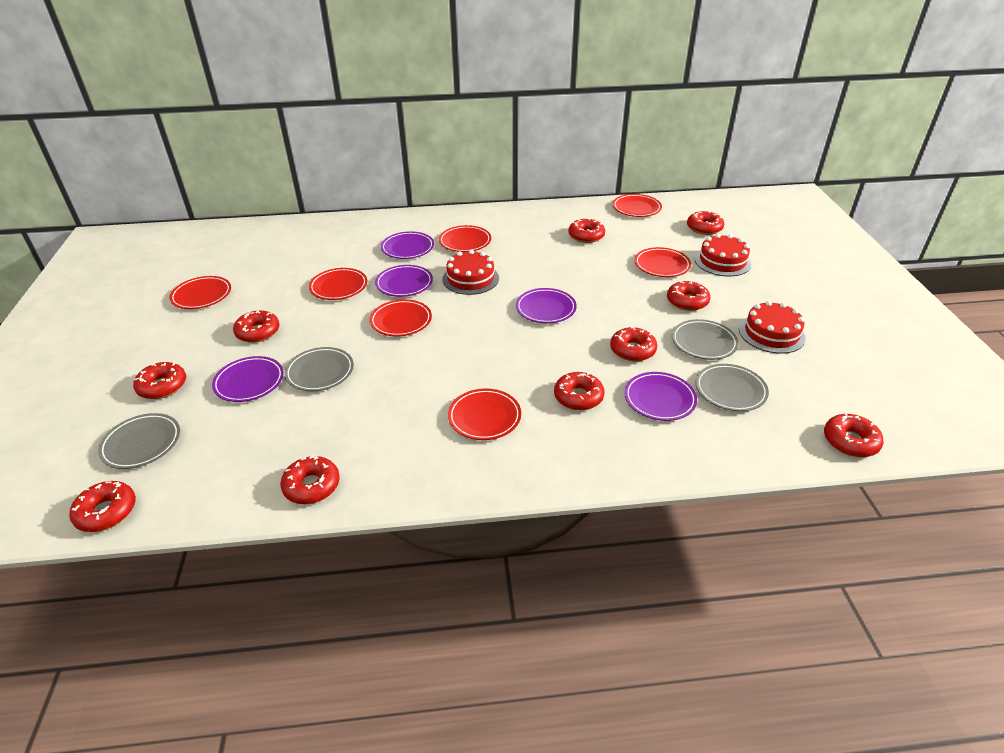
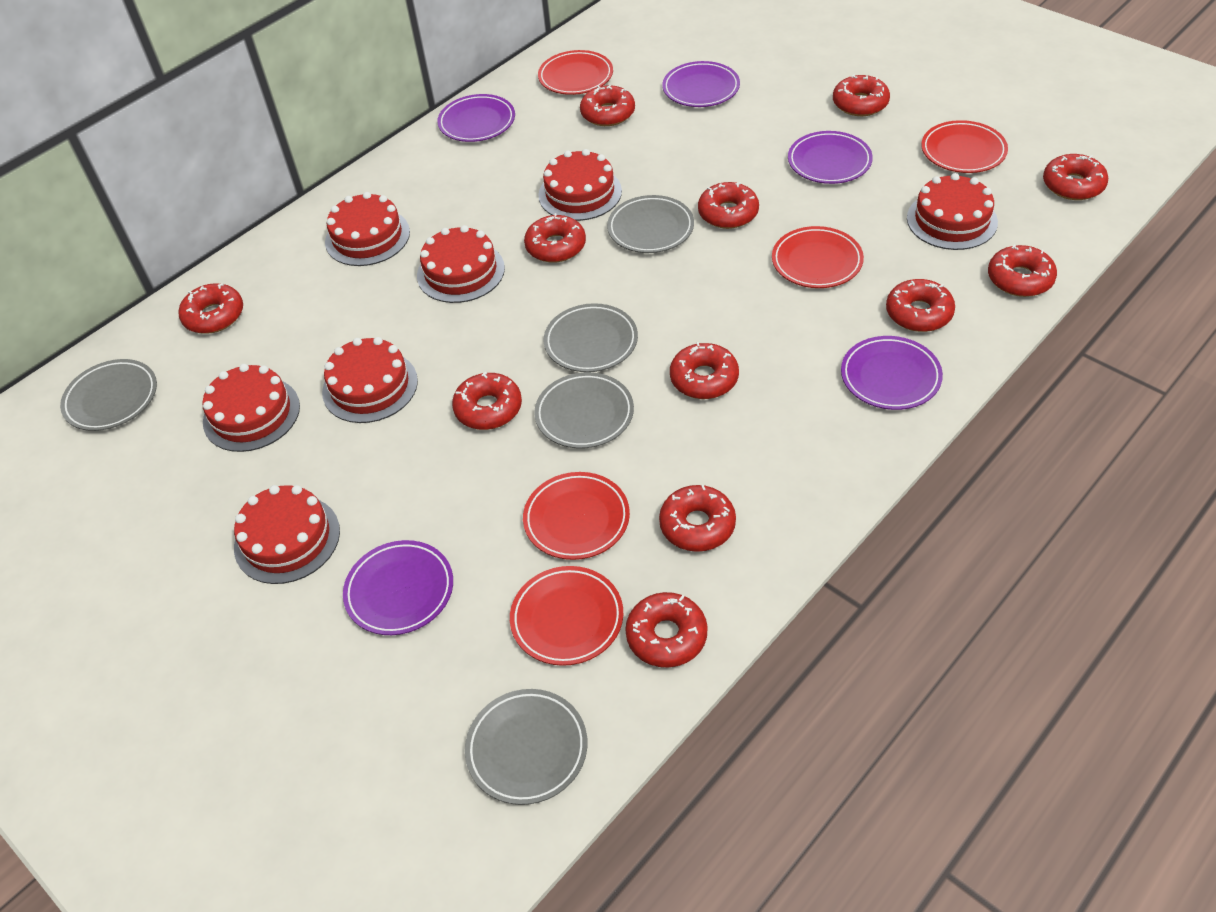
grey plate: [98,413,180,469] [284,347,354,391] [672,319,739,360] [695,364,769,411] = 4 -> [60,359,157,431] [465,689,587,805] [534,372,634,449] [544,303,638,372] [607,195,694,253] = 5
red cake: [442,250,499,295] [695,234,751,276] [739,301,806,354] = 3 -> [202,364,300,452] [234,485,340,584] [322,337,418,423] [325,192,410,266] [417,225,505,303] [538,149,622,221] [907,173,998,250] = 7
red donut: [69,481,136,532] [133,362,186,399] [233,310,280,343] [280,456,340,504] [554,372,604,410] [568,218,605,243] [610,326,657,361] [667,281,710,311] [687,211,724,235] [824,412,884,457] = 10 -> [178,283,243,334] [452,372,522,430] [524,213,586,263] [580,85,635,126] [625,592,708,668] [659,485,736,552] [670,342,739,399] [698,182,759,229] [833,74,890,116] [886,279,955,332] [988,245,1057,297] [1043,154,1108,200] = 12
red plate: [170,276,231,309] [309,268,367,300] [370,299,432,336] [439,225,491,252] [448,388,521,440] [612,194,662,217] [635,247,691,277] = 7 -> [510,566,623,666] [523,472,630,560] [538,50,613,95] [772,226,864,288] [921,120,1008,173] = 5

